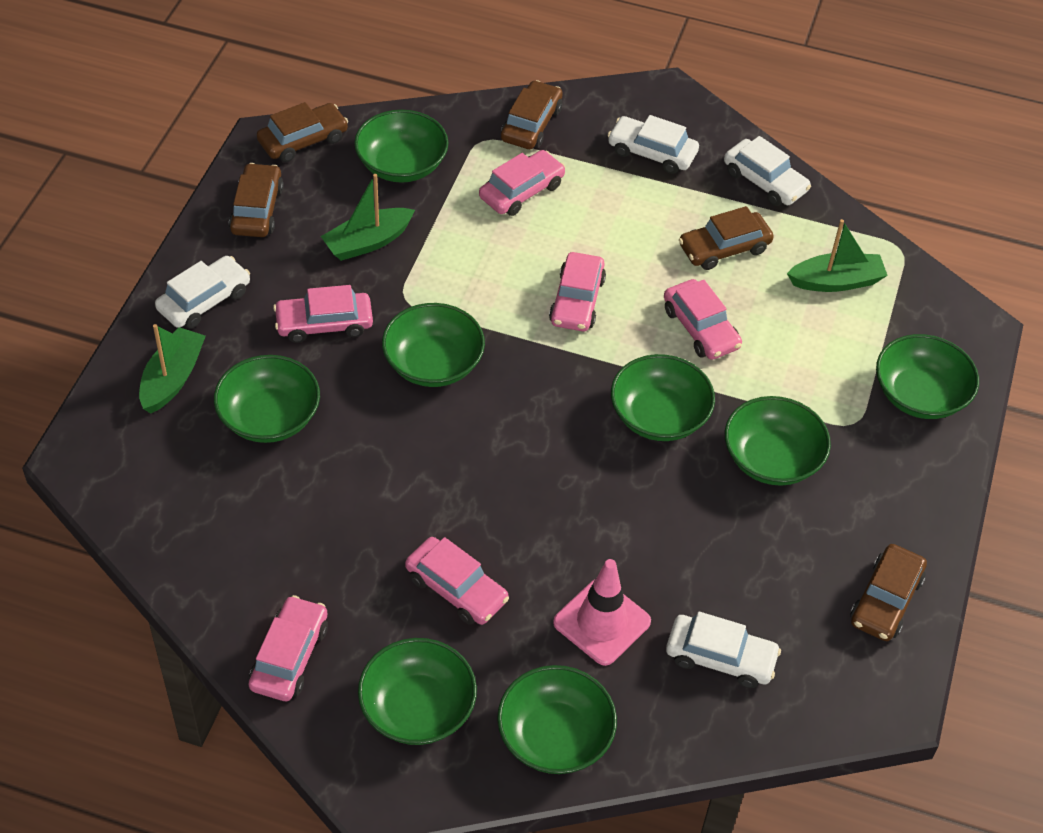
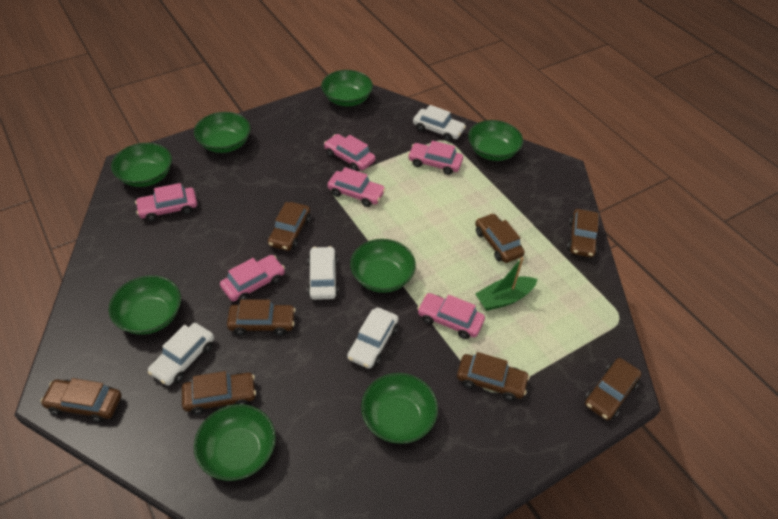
brown car: [229,163,284,237] [257,102,348,162] [501,80,563,149] [679,206,774,270] [850,544,927,641] = 5 -> [40,378,121,422] [182,371,256,415] [227,299,296,336] [268,202,310,251] [457,352,530,401] [475,213,525,263] [567,209,599,257] [585,358,642,420] = 8
green boat: [139,324,206,413] [321,174,415,261] [787,219,888,292] = 3 -> [475,257,537,311] = 1
pink traffic cone: [553,559,651,666] = 1 -> none = 0

